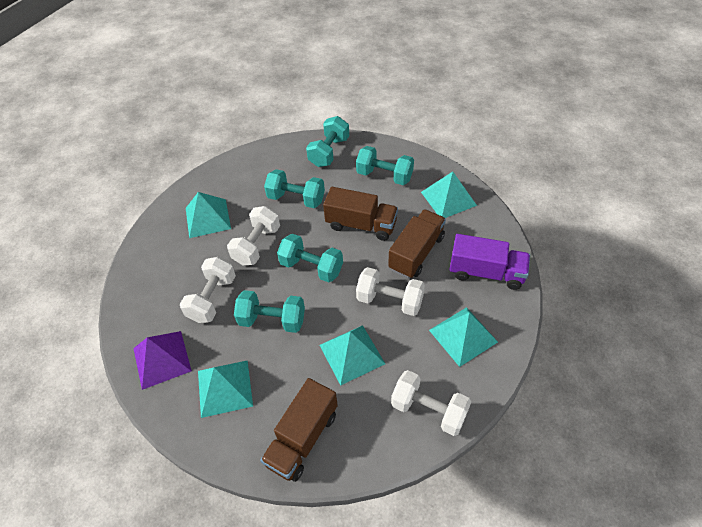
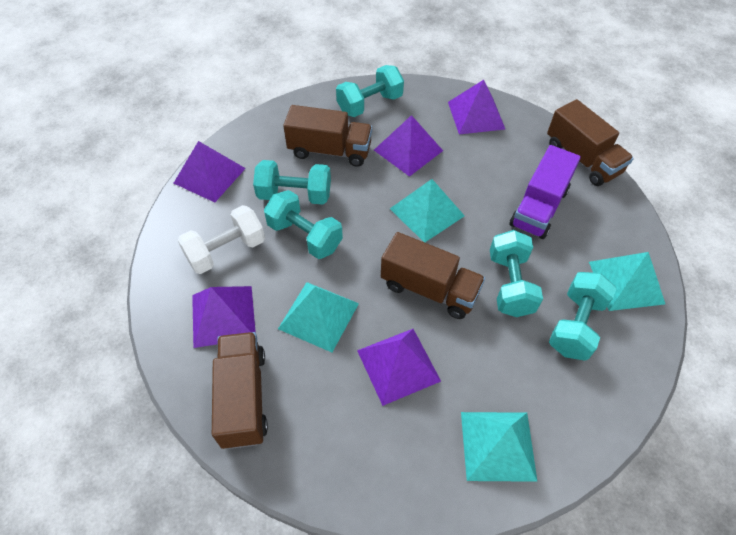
brown truck: [260,378,338,482] [323,187,398,241] [388,209,446,279] = 3 -> [212,332,268,449] [283,105,372,167] [381,232,485,319] [547,99,634,186] = 4
purple pyramid: [133,331,192,390] = 1 -> [174,141,246,202] [192,286,256,348] [357,329,441,406] [374,115,443,177] [448,80,505,134] = 5
turquoise pyramid: [186,192,231,238] [198,360,253,418] [320,325,385,386] [421,172,477,218] [429,307,498,367] = 5 -> [278,282,359,352] [390,179,465,243] [461,412,538,482] [589,252,665,311] = 4
white dumbbell: [180,257,236,323] [227,206,280,265] [356,267,425,316] [391,370,471,436] = 4 -> [178,205,265,274] = 1

